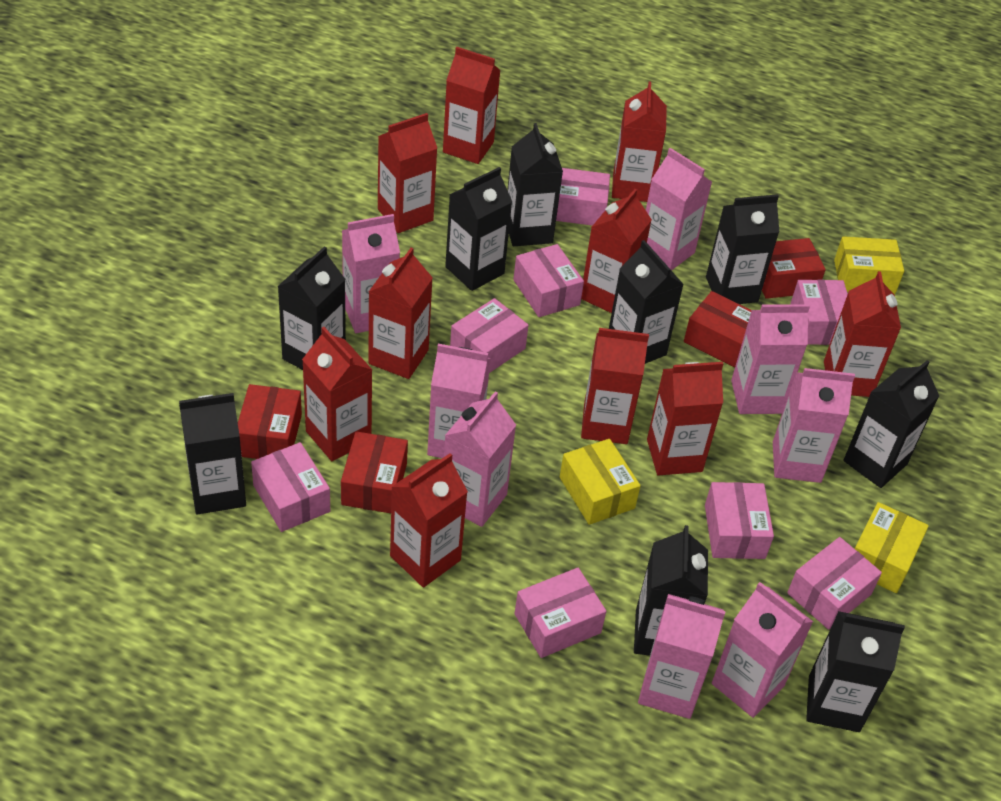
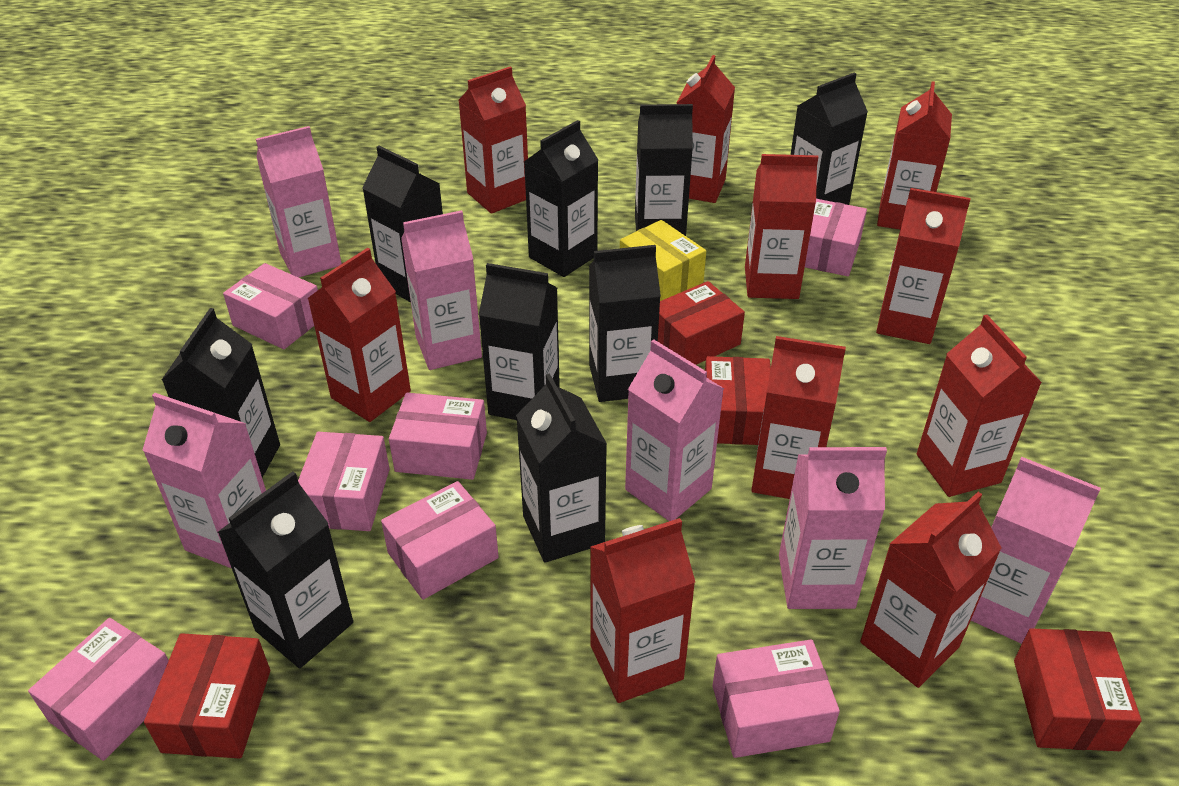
pink box: [251,442,330,532] [450,298,529,373] [513,244,584,317] [514,568,606,658] [556,168,610,226] [705,482,774,559] [787,537,882,630] [790,280,848,345] = 8 -> [28,618,169,761] [223,263,318,349] [298,432,390,531] [381,481,499,600] [389,393,487,480] [712,640,840,758] [805,199,867,276] = 7
pink carton: [342,214,400,333] [427,344,491,458] [444,391,516,527] [638,594,726,719] [646,148,712,271] [712,582,813,718] [731,304,810,414] [773,368,855,483] = 8 -> [142,393,266,568] [256,126,342,278] [401,210,482,370] [625,339,724,521] [779,447,887,609] [971,457,1101,644] = 6
yellow box: [560,439,641,525] [834,236,904,295] [855,502,929,593] = 3 -> [620,220,706,301] = 1

